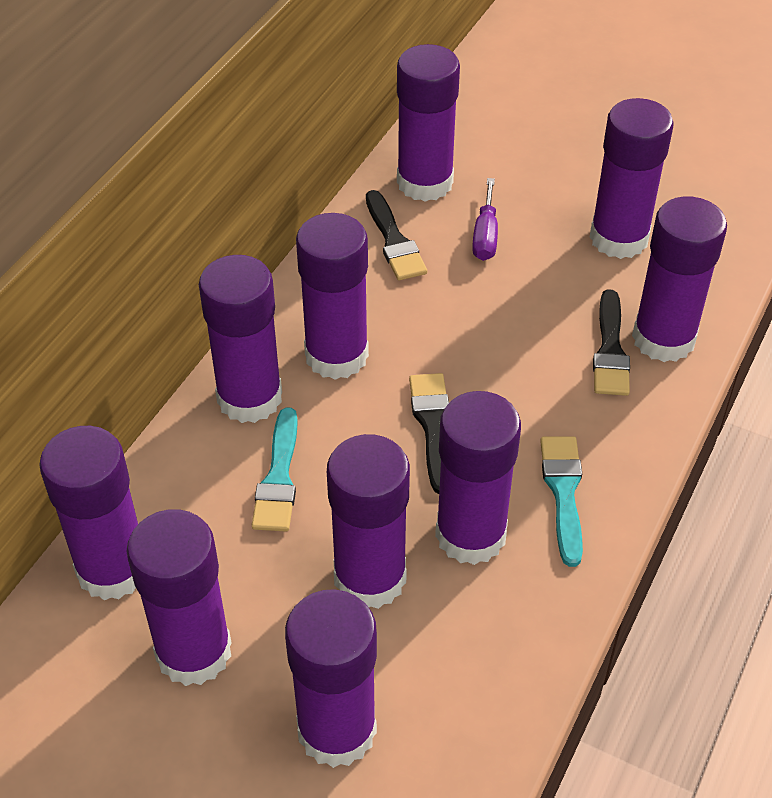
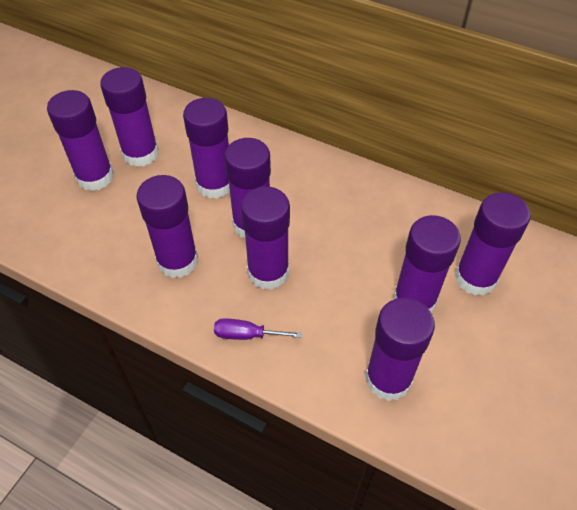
black brush: [366,190,427,280] [409,373,449,494] [593,289,630,396] = 3 -> none = 0
purple glue stick: [39,426,138,600] [126,509,231,686] [199,255,282,423] [285,589,377,768] [296,213,369,380] [327,434,410,609] [397,44,460,202] [435,391,521,565] [590,98,674,259] [632,197,727,362] = 10 -> [47,90,114,191] [100,67,159,167] [137,175,198,278] [183,98,230,199] [224,138,271,238] [241,186,290,290] [365,297,435,401] [393,215,461,313] [455,192,531,296] = 9
turquoise brush: [252,407,298,532] [540,436,583,567] = 2 -> none = 0

